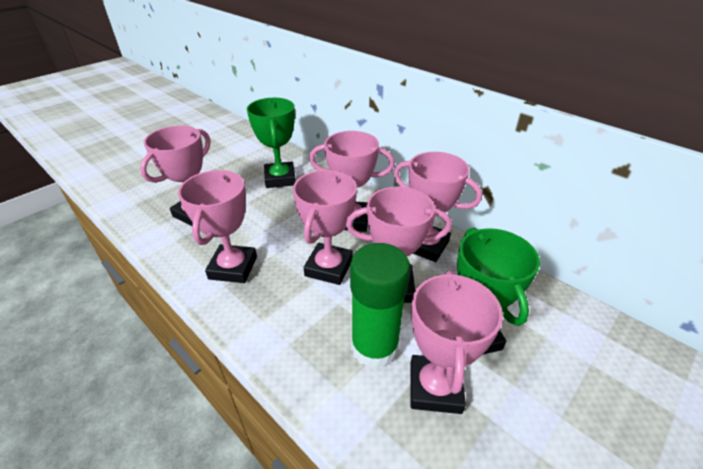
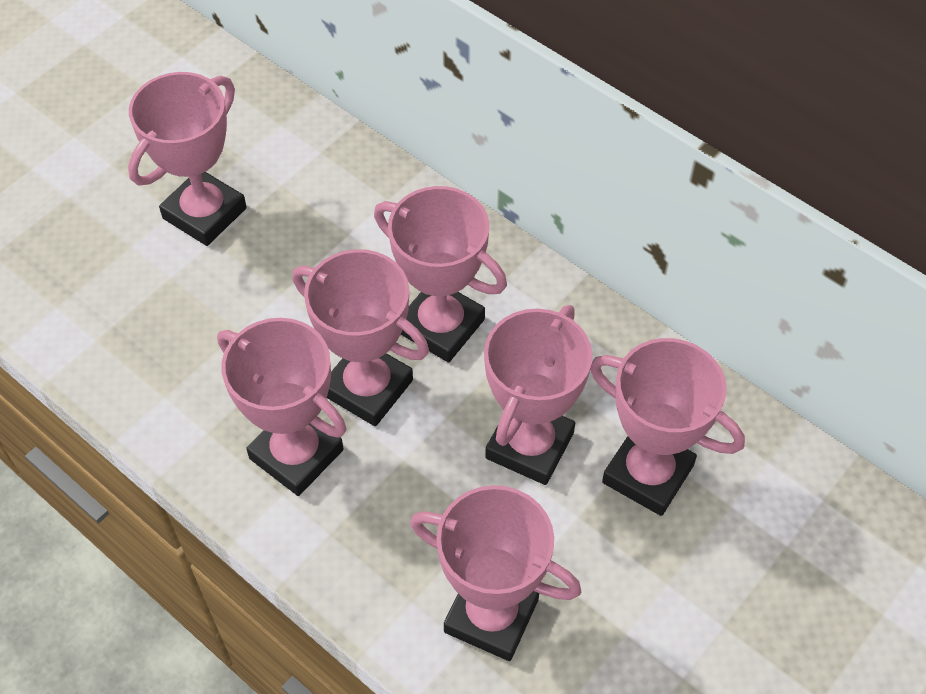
green glue stick: [350,243,410,369] = 1 -> none = 0
green trophy: [247,98,296,188] [457,227,540,355] = 2 -> none = 0

